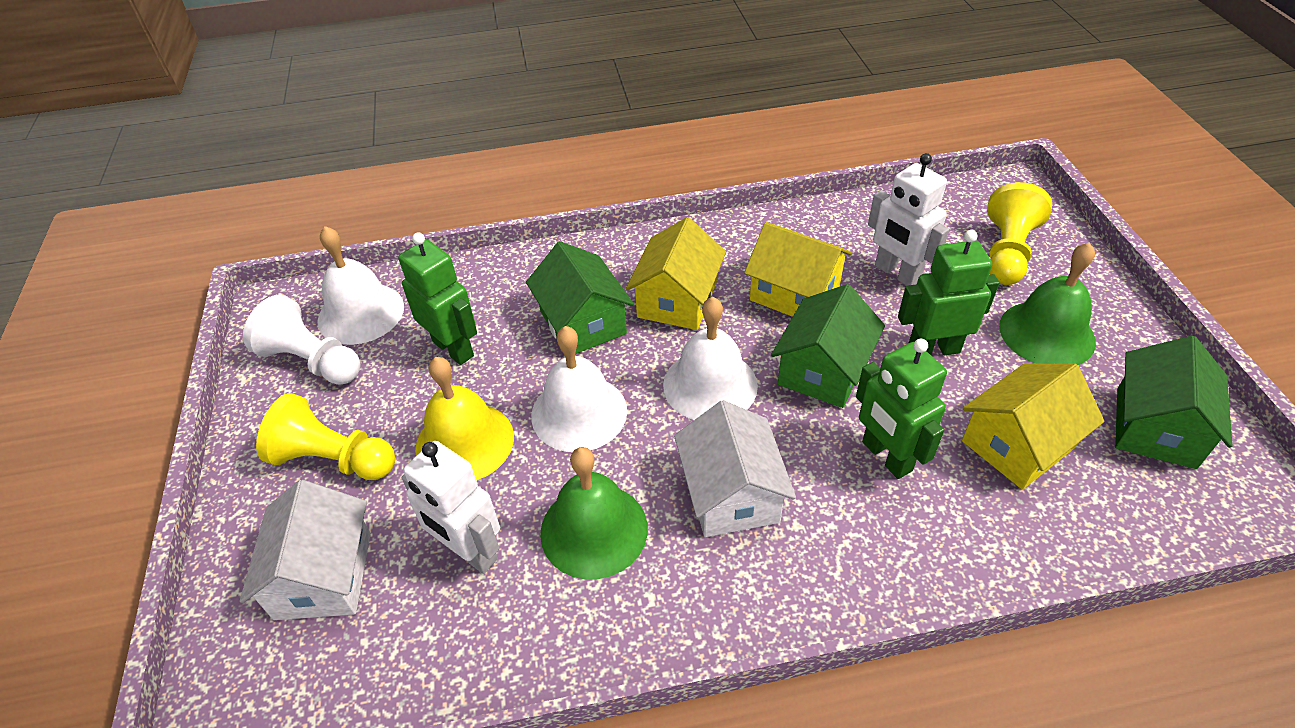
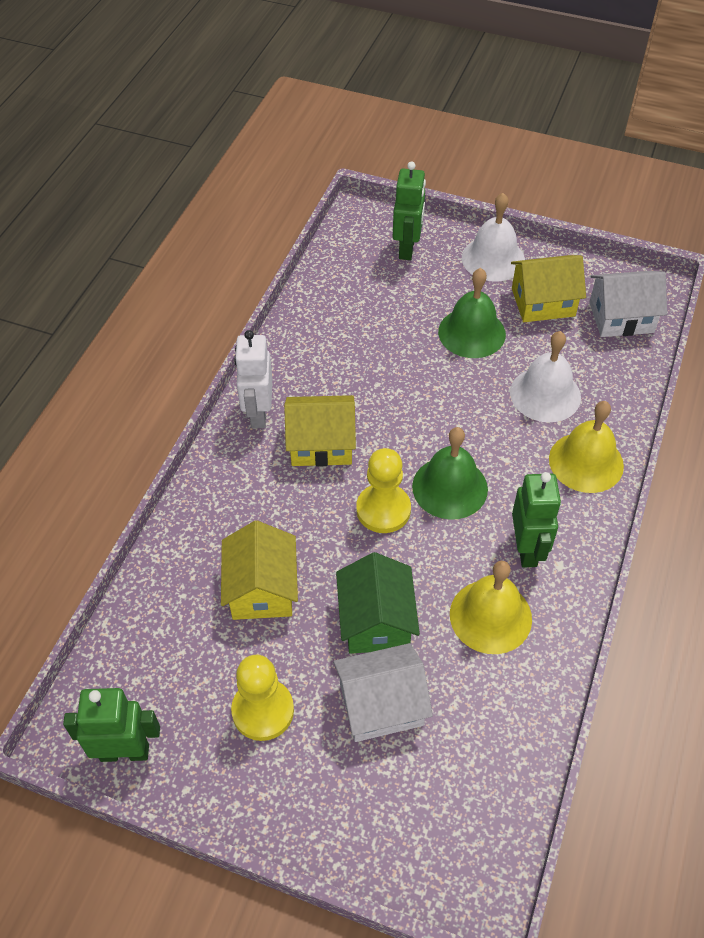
green house: [526,241,634,354] [771,284,885,408] [1115,336,1232,469] = 3 -> [336,552,420,654] = 1
white bell: [317,226,404,345] [531,326,627,452] [663,297,758,420] = 3 -> [462,193,525,282] [510,331,581,422] = 2
white pawn: [243,294,361,385] = 1 -> none = 0
white robot: [402,441,500,574] [868,153,949,286] = 2 -> [234,330,272,428] = 1
yellow bell: [415,357,514,480] = 1 -> [450,561,532,654] [549,401,624,493] = 2

